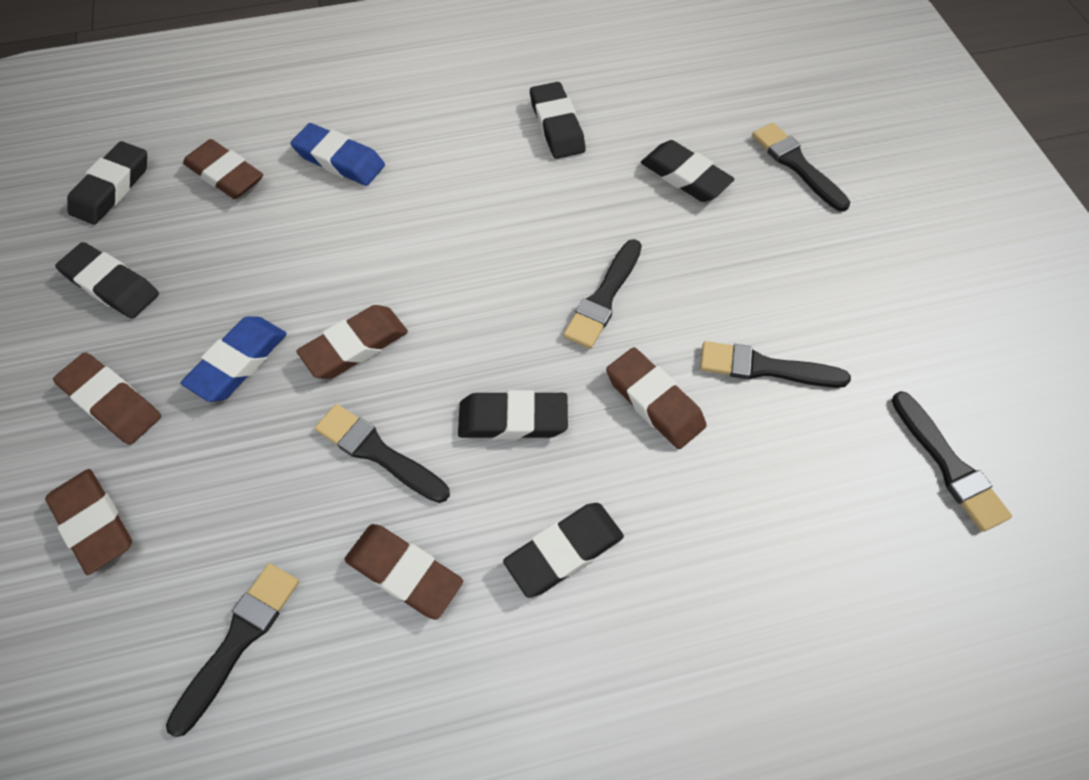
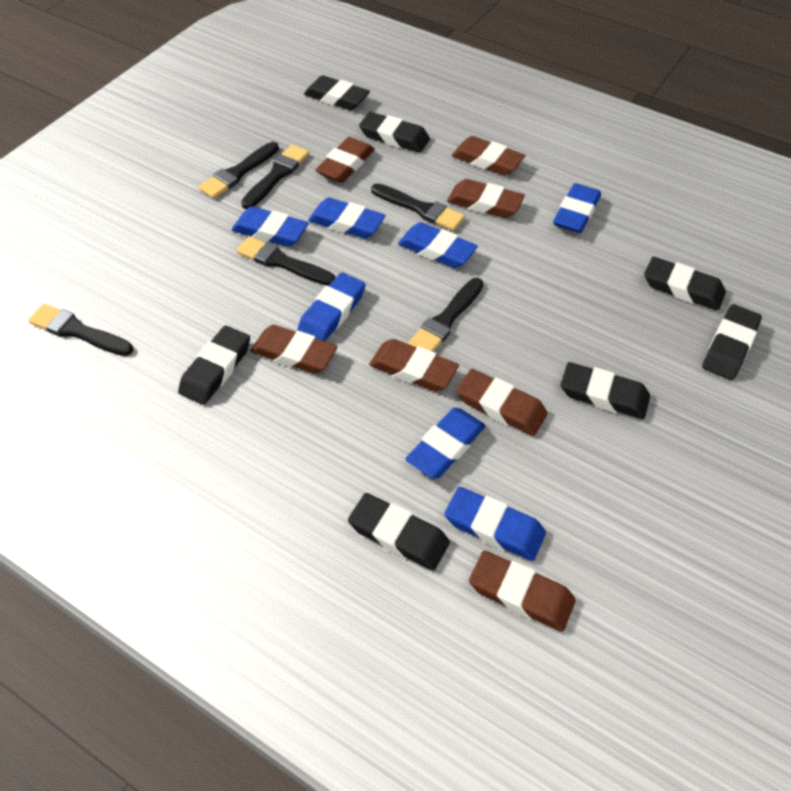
black eraser: [55,242,159,319] [67,141,147,225] [458,390,568,440] [503,503,624,598] [530,82,586,159] [641,140,734,202] = 6 -> [178,326,250,405] [304,75,370,110] [348,493,450,571] [359,112,430,153] [560,362,650,419] [644,257,726,311] [702,304,762,380] = 7
blue eraser: [181,316,287,402] [291,123,385,186] = 2 -> [231,206,309,247] [297,272,366,341] [308,198,385,238] [398,222,478,268] [405,408,486,479] [445,487,546,561] [553,183,601,233] = 7
brown eraser: [45,469,132,575] [53,353,161,445] [183,139,263,199] [296,305,408,379] [344,524,463,620] [606,347,707,449] = 6 -> [251,325,337,374] [315,137,375,183] [369,339,459,391] [447,179,525,218] [452,136,525,176] [456,369,548,436] [469,551,576,632] = 7

